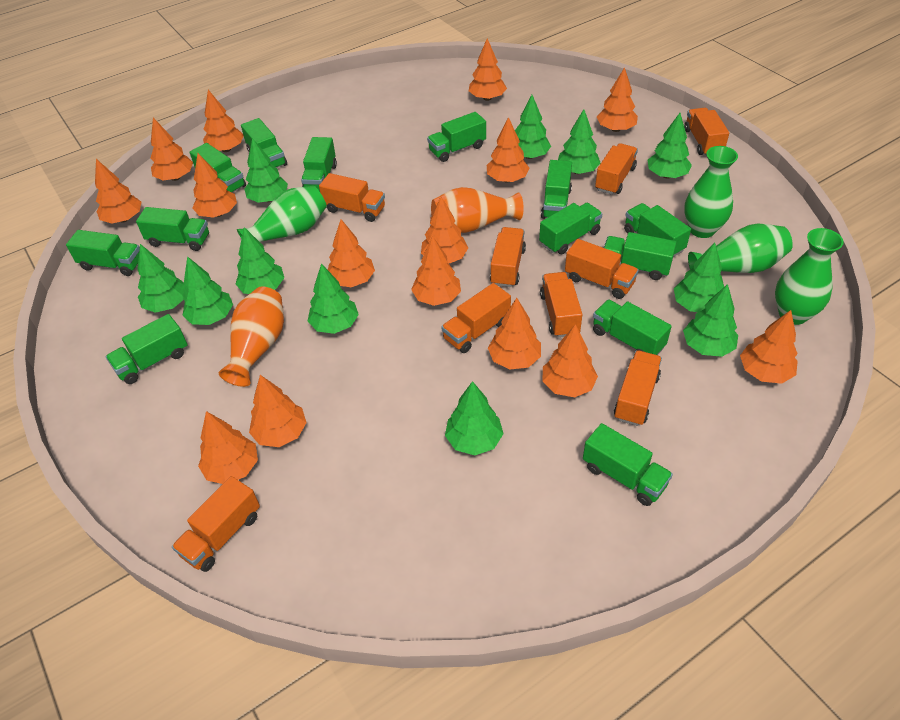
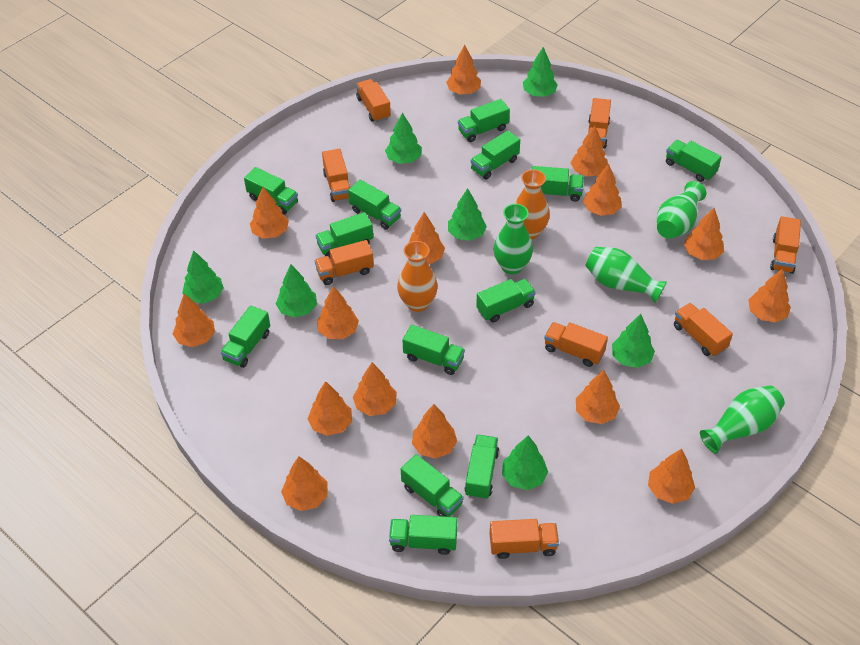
green tree: [138,244,186,313] [182,256,233,325] [235,227,284,294] [245,138,288,203] [308,264,359,334] [445,381,504,455] [515,95,551,159] [558,109,600,174] [648,113,692,179] [674,243,724,312] [683,284,738,357] = 11 -> [182,250,224,304] [276,265,317,318] [385,113,422,164] [448,188,487,241] [502,435,548,490] [523,47,558,97] [612,314,655,368] = 7
orange truck: [172,476,260,572] [319,173,385,222] [441,283,511,353] [490,227,526,287] [540,272,582,338] [565,239,639,299] [595,143,638,195] [614,350,662,426] [684,108,729,156] = 9 -> [315,240,374,285] [322,149,350,202] [356,79,391,122] [490,519,559,559] [544,322,608,367] [588,98,611,148] [674,303,733,357] [770,216,801,274] = 8

